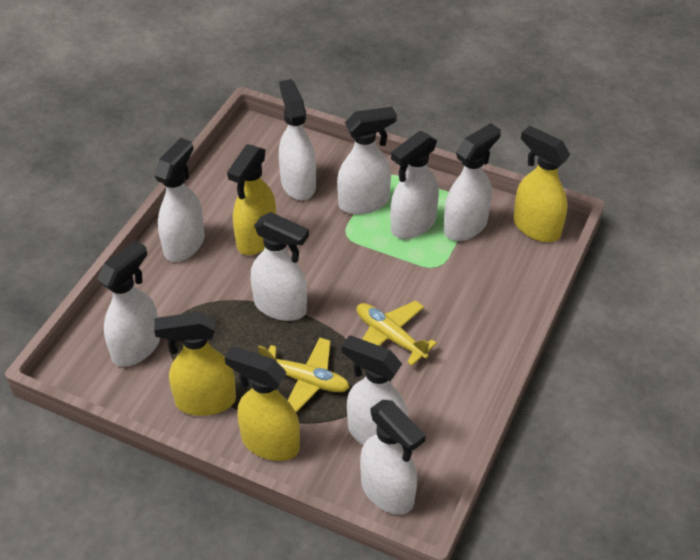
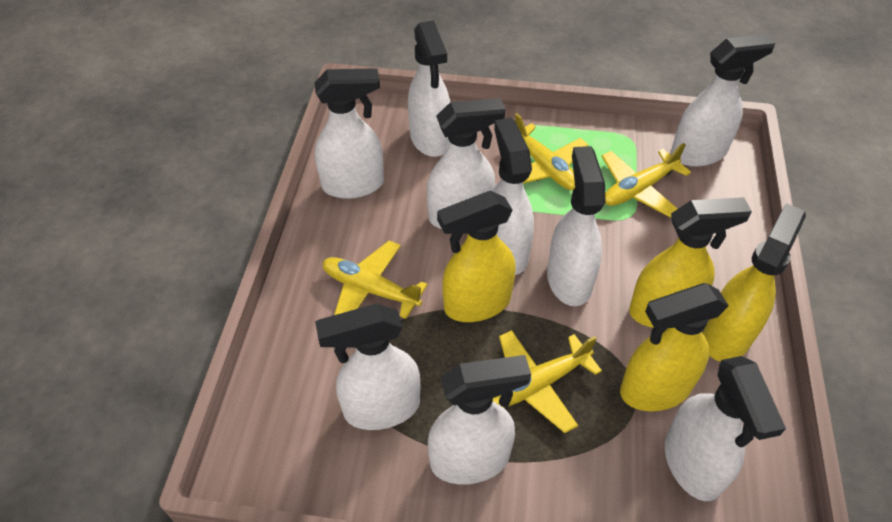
yellow plane: [258,337,350,412] [357,301,437,366] = 2 -> [322,240,428,319] [493,330,602,433] [515,113,588,190] [601,143,691,218] = 4

